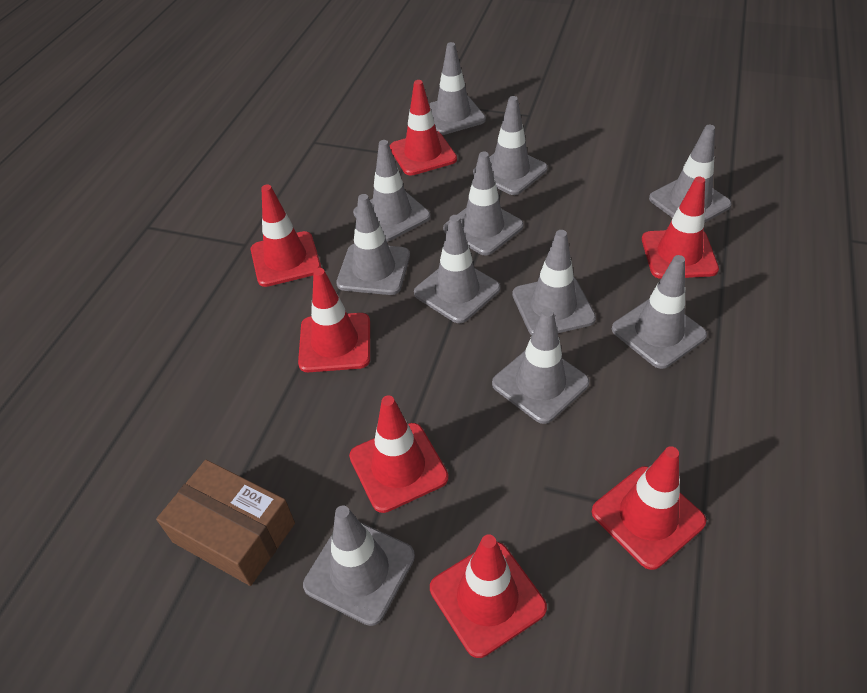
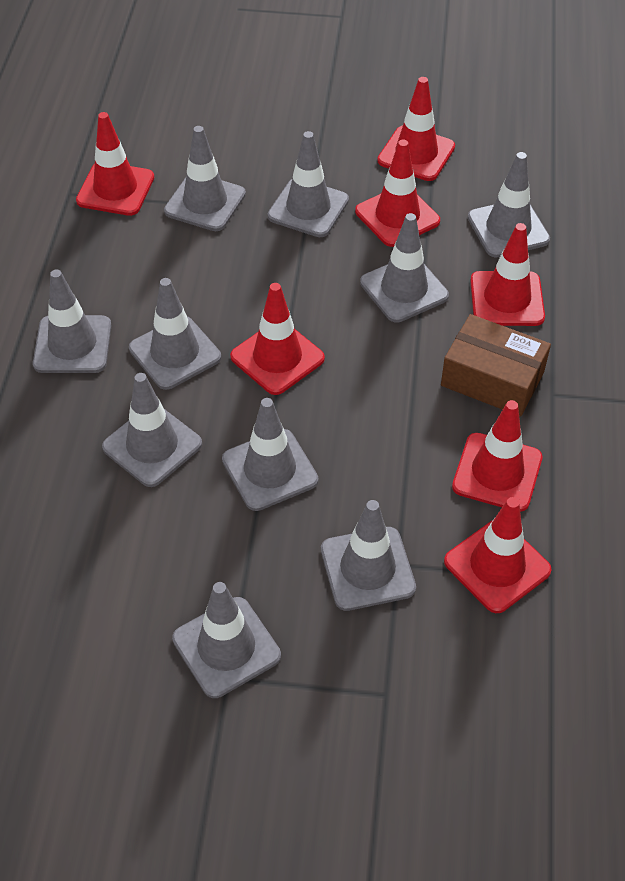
grey traffic cone: [303,505,415,626] [336,194,410,295] [353,140,430,242] [414,215,500,323] [429,42,486,135] [443,152,524,255] [473,96,548,195] [492,308,590,424] [512,230,596,335] [612,255,707,369] [649,125,732,223] = 11 -> [33,269,111,373] [102,373,202,487] [129,278,221,390] [164,126,246,231] [172,582,281,698] [222,398,318,511] [268,131,349,237] [321,500,416,611] [360,213,449,323] [468,152,550,258] = 10

